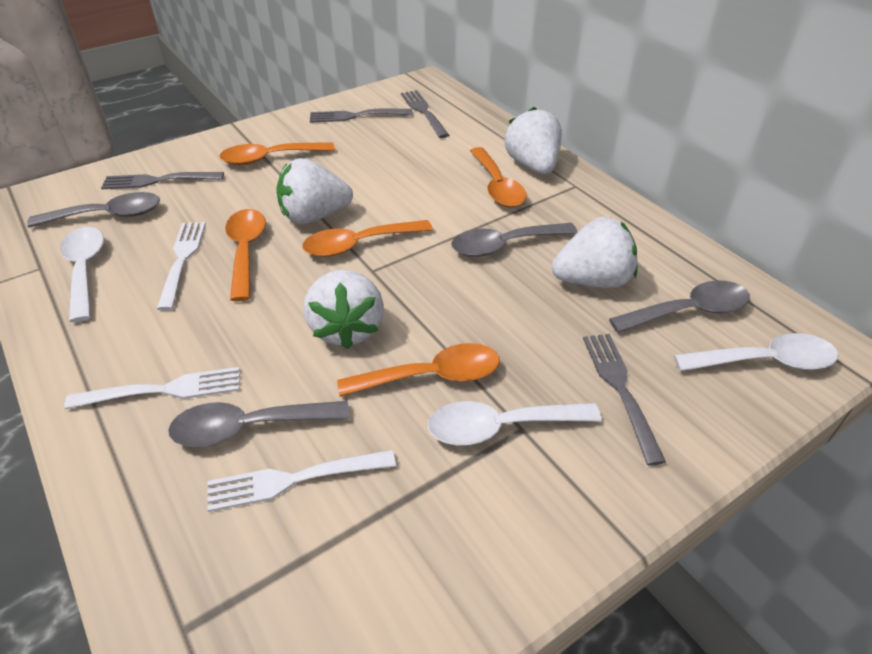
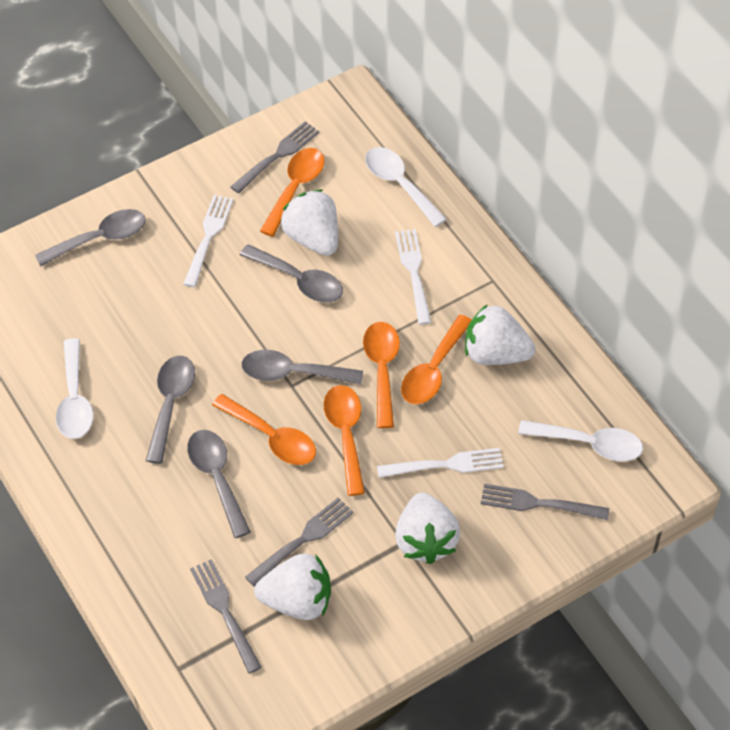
grey spoon: [27,192,160,227] [168,401,349,447] [451,223,578,257] [609,280,750,333] = 4 -> [35,209,146,266] [146,356,195,464] [187,430,251,538] [240,244,343,302] [242,350,363,385] = 5

